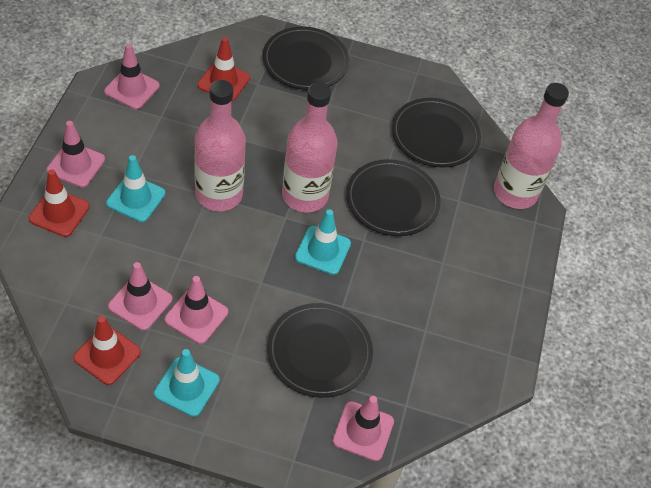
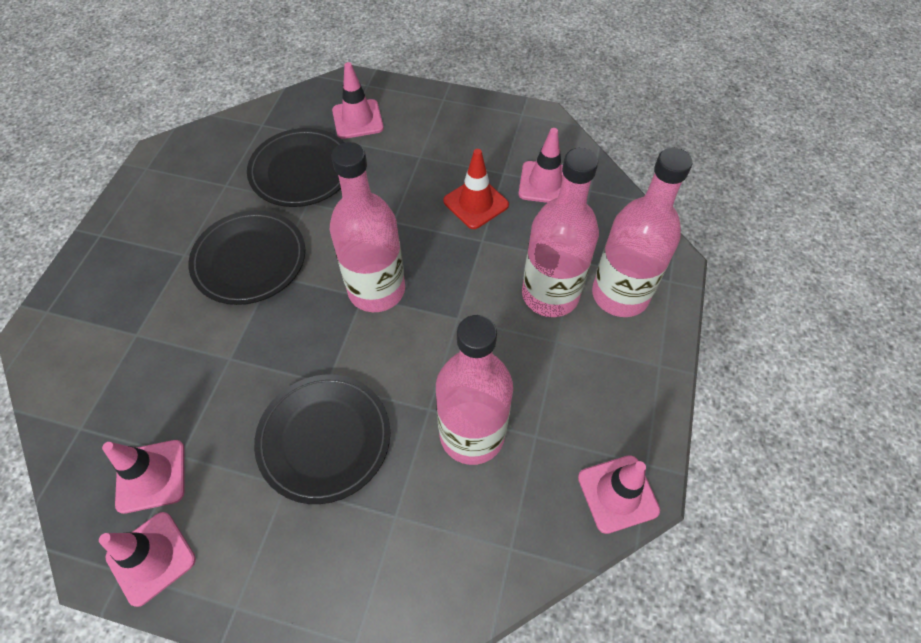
black plate: [263,26,349,90] [267,303,373,398] [346,159,441,236] [392,98,481,168] = 4 -> [189,210,305,305] [247,128,345,207] [254,374,390,504] = 3
pink bottle: [194,80,246,211] [282,82,338,212] [494,83,569,209] = 3 -> [330,142,405,312] [436,315,513,465] [522,148,599,317] [592,148,692,317] = 4
red traffic cone: [29,169,90,237] [73,316,141,385] [197,37,250,102] = 3 -> [443,149,509,229] = 1
turquoise traffic cone: [106,155,165,222] [154,349,220,417] [295,209,351,275] = 3 -> none = 0

